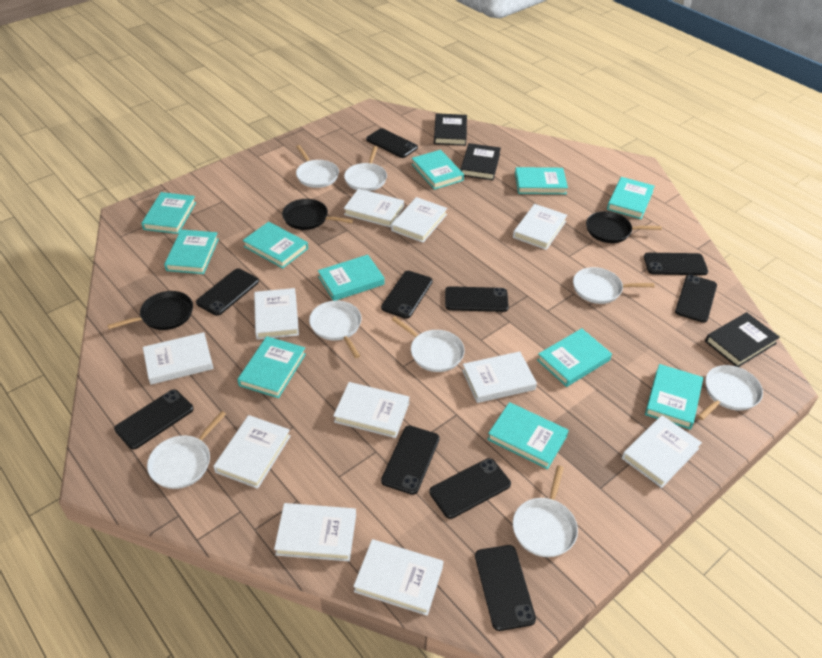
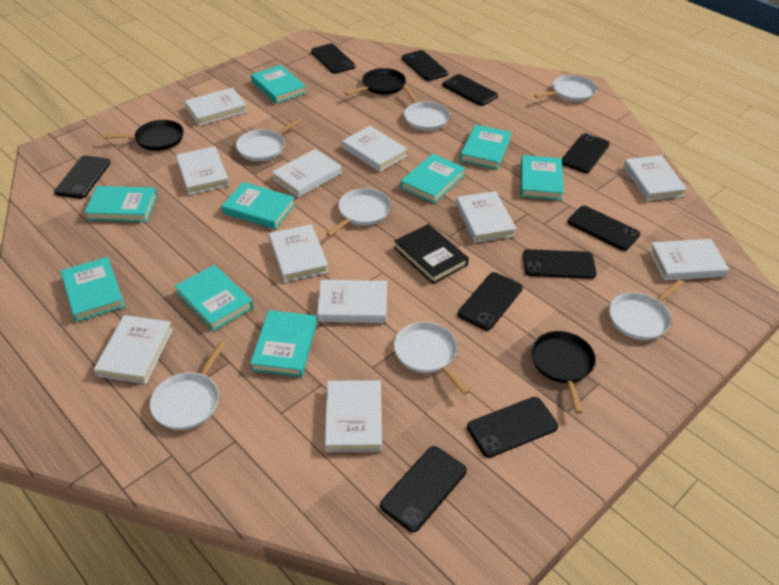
black book: [434,113,467,146] [460,143,501,180] [705,312,780,367] = 3 -> [394,224,469,284] = 1
turquoise book: [141,192,196,234] [164,229,219,274] [237,336,306,398] [243,222,308,268] [318,255,384,301] [412,150,464,190] [487,402,569,469] [515,167,568,194] [537,328,612,387] [607,177,655,219] [645,364,703,429] = 11 -> [61,257,125,322] [84,186,157,222] [174,265,253,331] [221,182,295,229] [250,310,317,377] [251,65,306,104] [400,154,465,204] [460,125,512,169] [521,155,564,200] = 9
white pan: [147,411,226,489] [296,145,339,188] [309,301,362,358] [344,146,387,191] [391,316,465,372] [513,465,578,557] [573,267,654,304] [698,365,763,420] = 8 -> [150,342,225,430] [236,118,302,161] [326,188,391,236] [394,322,470,395] [403,86,450,131] [534,75,597,102] [609,280,683,340] = 7

